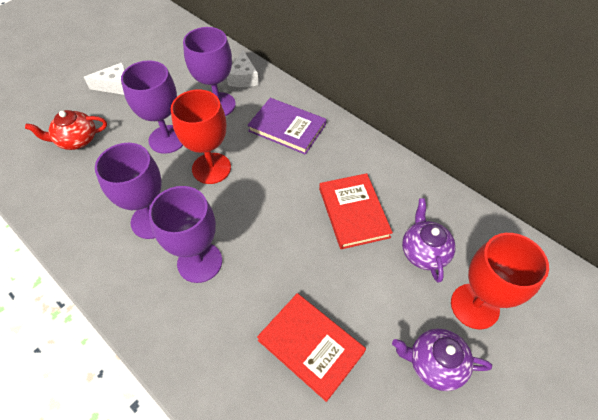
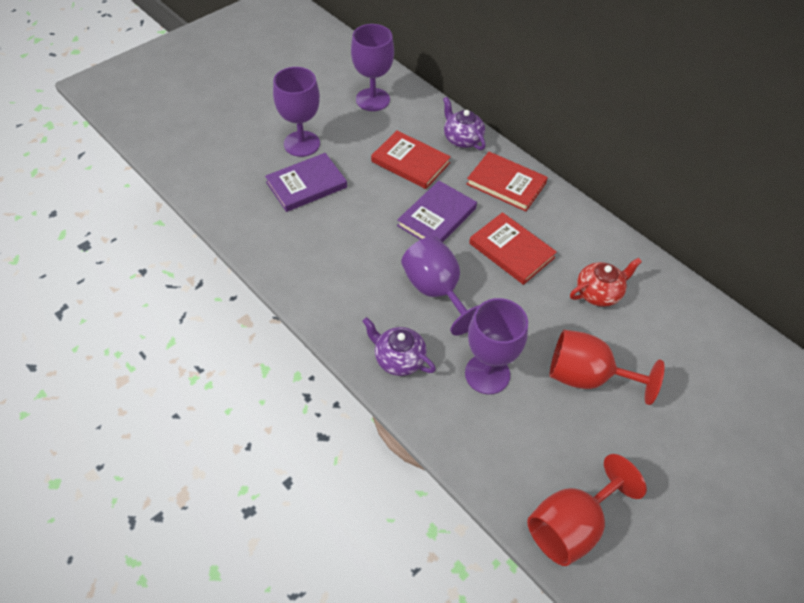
purple book: [247,98,326,155] = 1 -> [265,153,347,212] [397,181,477,242] = 2
red book: [257,293,366,402] [319,173,393,249] = 2 -> [371,131,451,189] [466,152,548,211] [469,212,557,285] = 3
white cheese: [84,63,125,95] [227,50,259,87] = 2 -> none = 0

